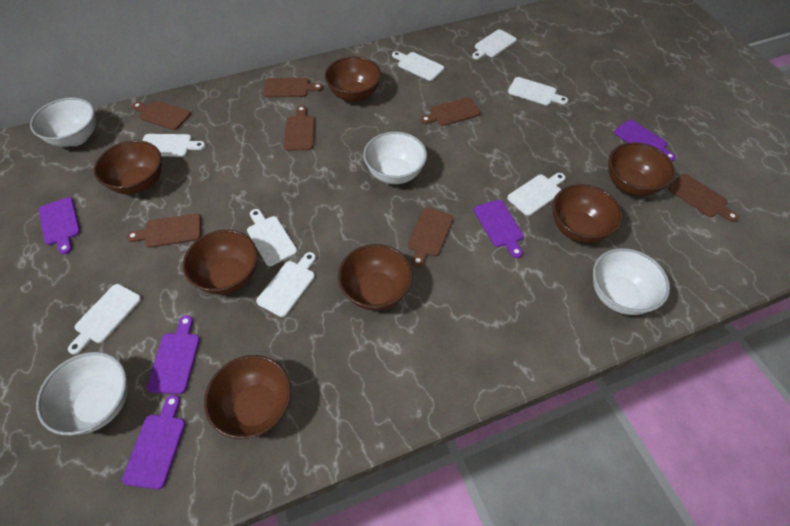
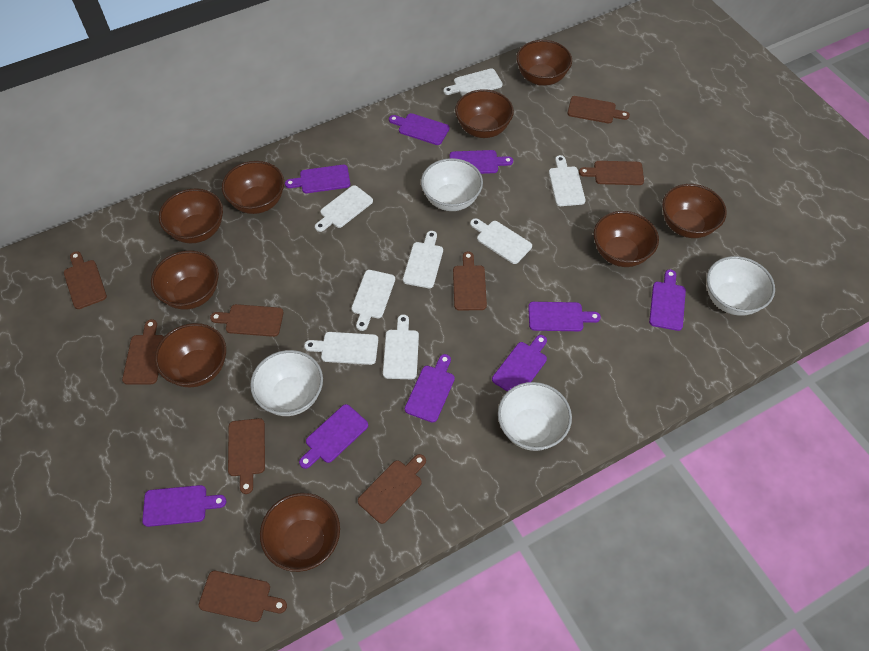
brown bowl: [94,140,162,194] [183,230,258,294] [204,355,291,439] [325,57,381,102] [338,244,413,311] [552,184,622,243] [608,142,675,196] = 7 -> [151,250,219,310] [155,323,226,387] [159,188,223,243] [222,161,284,214] [260,493,340,572] [455,89,514,138] [516,40,572,86] [594,211,659,267] [662,184,727,238] = 9
brown cutting board: [127,213,201,248] [132,100,191,130] [263,78,323,97] [284,106,315,151] [408,208,453,267] [420,97,480,126] [668,174,739,222] = 7 -> [64,251,107,309] [122,319,164,385] [199,571,287,622] [210,304,284,337] [228,418,265,494] [358,454,426,524] [453,252,487,311] [568,96,630,123] [579,161,644,185] = 9
purple cutting board: [39,197,80,254] [122,395,186,490] [147,315,200,394] [474,200,524,258] [614,120,676,161] = 5 -> [142,485,227,527] [285,165,350,193] [299,404,368,469] [389,113,450,145] [405,354,455,423] [450,150,513,174] [492,335,547,392] [528,302,601,331] [649,269,686,331] = 9

